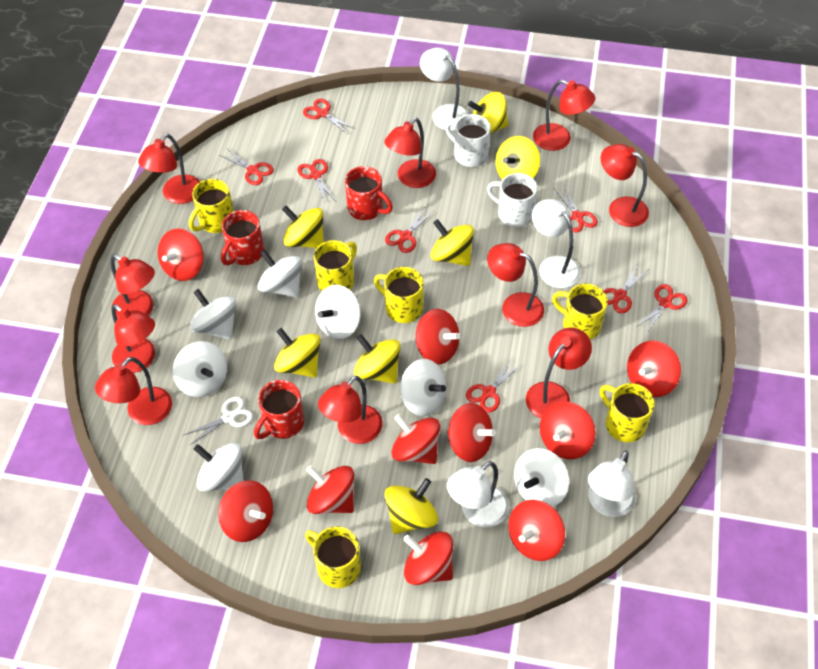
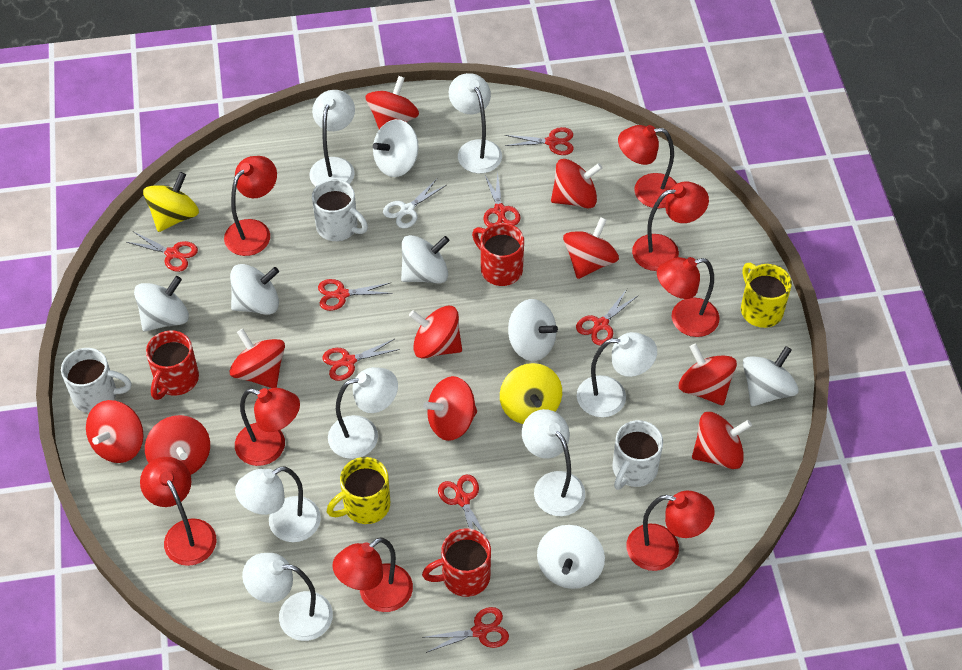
red lamp: [95,357,172,425] [111,254,155,319] [112,304,155,373] [138,134,200,204] [318,376,383,444] [384,118,436,188] [487,243,544,327] [526,327,592,418] [533,79,595,151] [601,144,649,227] = 10 -> [140,457,217,566] [224,156,277,256] [235,388,300,466] [332,537,413,612] [618,125,677,208] [626,491,714,571] [632,182,709,271] [657,257,720,337] = 8
white lamp: [420,48,469,131] [447,461,509,528] [532,199,581,288] [588,450,636,517] = 4 -> [235,467,321,542] [242,553,333,641] [309,90,355,186] [328,367,398,459] [449,73,502,174] [522,409,585,516] [577,332,657,417] = 7
white mug: [445,114,491,167] [487,173,538,227] = 2 -> [61,348,132,413] [312,179,368,241] [612,420,663,490] = 3
yellow mug: [189,179,234,233] [305,526,361,588] [313,240,357,291] [374,267,424,323] [552,284,608,340] [600,383,655,442] = 6 -> [327,457,390,524] [741,263,792,328] = 2
yellow spinning top: [274,328,320,378] [282,206,324,248] [354,334,401,384] [385,478,438,534] [430,219,474,266] [468,92,509,134] [496,136,540,180] = 7 -> [143,172,199,232] [500,363,562,424] = 2

